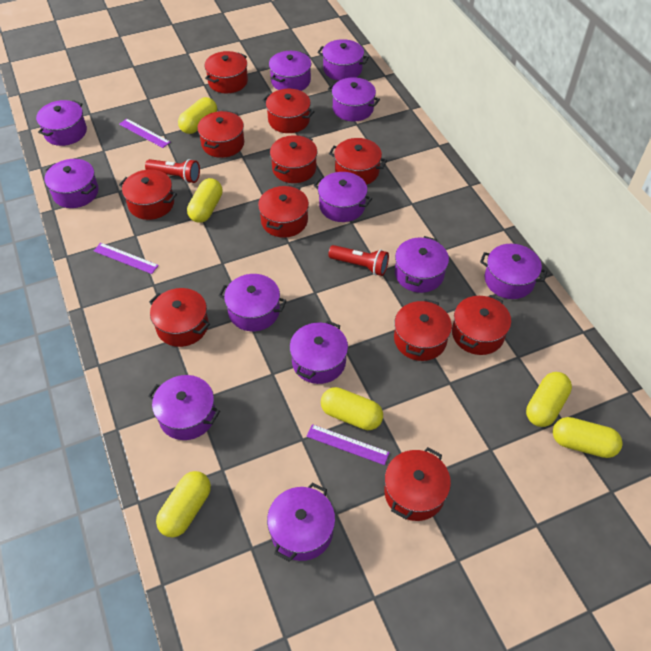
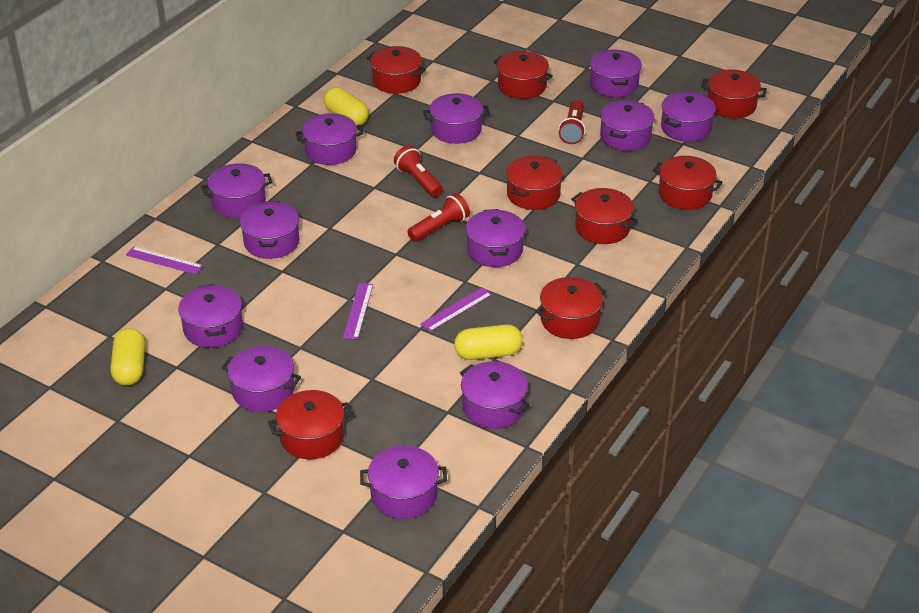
red flashlight: [145,159,200,183] [328,245,389,276] = 2 -> [394,145,443,197] [407,193,470,242] [558,100,586,144] = 3
red pot: [119,169,177,220] [149,288,210,347] [197,111,244,158] [205,51,248,93] [258,185,309,238] [262,89,315,133] [270,135,317,183] [329,138,387,185] [384,447,451,521] [394,299,452,361] [452,295,511,355] = 11 -> [268,390,353,459] [367,46,426,94] [493,51,553,99] [506,156,563,210] [536,277,606,339] [571,188,637,244] [653,156,722,210] [701,70,767,118] = 8
yellow capsule: [156,471,211,537] [178,97,217,134] [187,178,223,223] [321,387,383,430] [526,372,572,427] [553,417,623,458] = 6 -> [111,328,145,386] [324,87,369,125] [454,324,523,360] = 3

